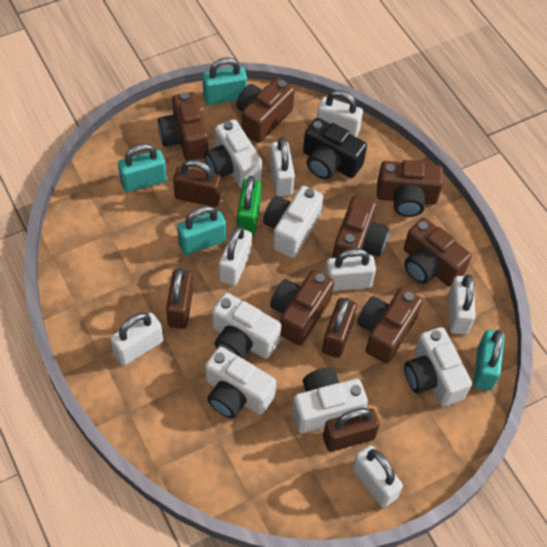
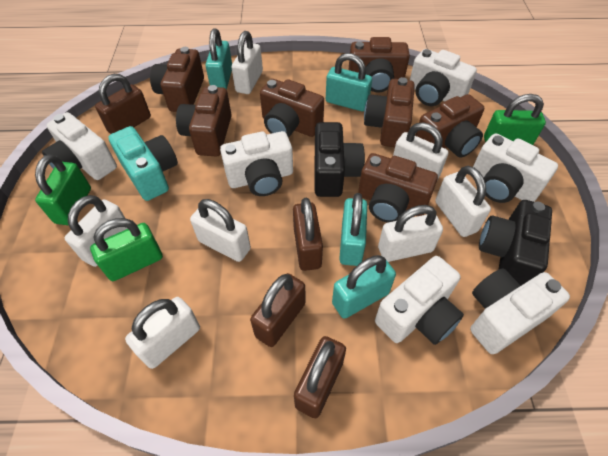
black camera: [303,118,367,179] = 1 -> [315,122,365,197] [479,200,552,285] = 2
green padlock: [237,176,261,236] = 1 -> [35,154,91,225] [90,218,163,281] [484,94,546,145] = 3
turquoise camera: none = 0 -> [108,126,178,201] = 1

